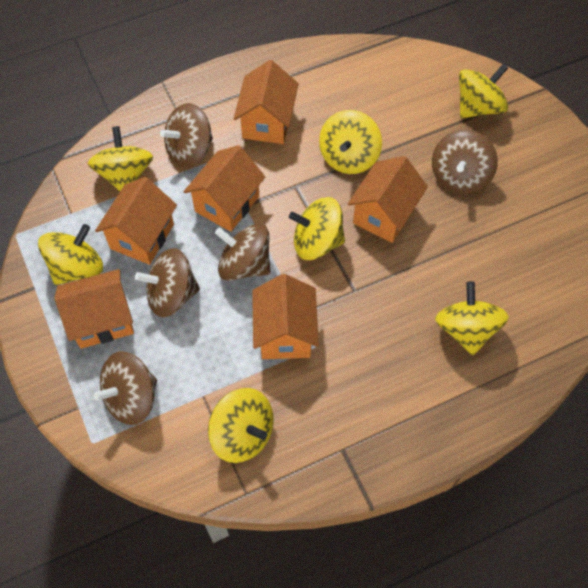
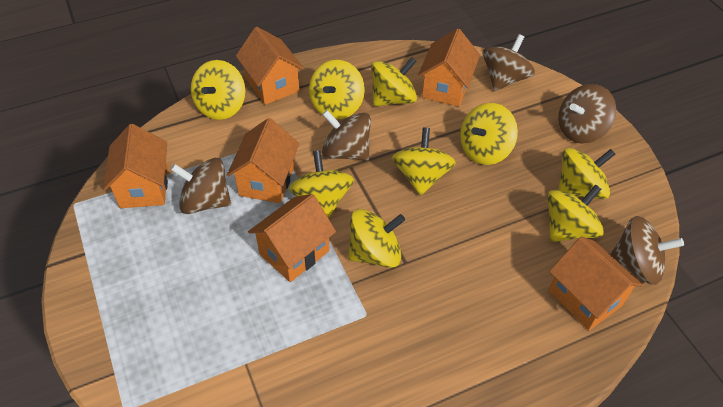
yellow spinning top: [38,224,103,285] [88,126,153,191] [208,388,274,463] [289,197,345,260] [319,110,382,174] [435,281,509,355] [459,64,508,118] = 7 -> [191,60,246,120] [289,150,354,219] [309,60,365,119] [348,209,405,268] [371,57,417,107] [392,128,456,196] [460,103,518,165] [547,184,604,242] [558,148,615,199] = 9

